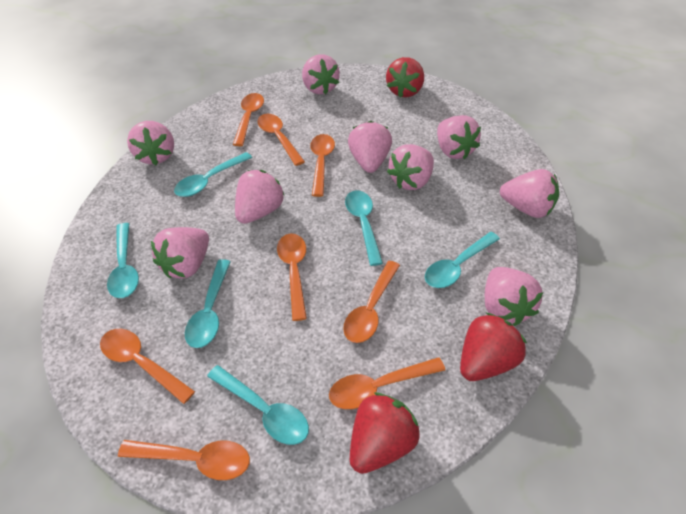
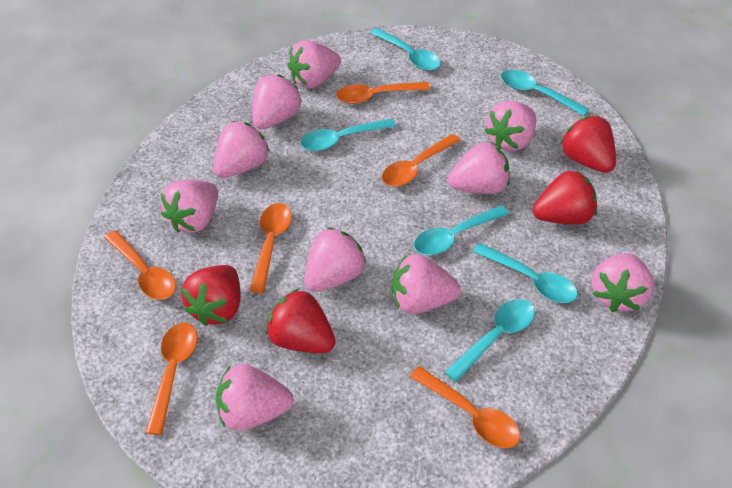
orange spoon: [100,329,195,404] [118,440,250,480] [233,93,264,146] [257,114,305,166] [277,233,307,321] [310,134,335,197] [329,357,445,409] [343,261,400,343] = 8 -> [104,230,176,300] [146,323,197,435] [249,203,292,293] [336,82,430,104] [382,134,461,187] [409,366,520,448] = 6
pink strawberry: [127,121,174,165] [151,227,209,278] [235,170,285,224] [302,54,340,94] [348,121,392,173] [387,144,434,190] [437,115,481,159] [485,267,543,326] [500,169,559,218] = 9 -> [161,180,218,233] [213,121,270,178] [216,364,293,431] [252,74,302,129] [287,40,341,89] [304,227,367,292] [392,254,461,314] [448,141,510,194] [484,101,536,151] [591,253,653,312] = 10
red strawberry: [350,393,420,474] [386,57,424,98] [460,313,527,381] = 3 -> [181,265,241,326] [266,289,335,353] [533,170,597,224] [560,116,616,173] = 4

